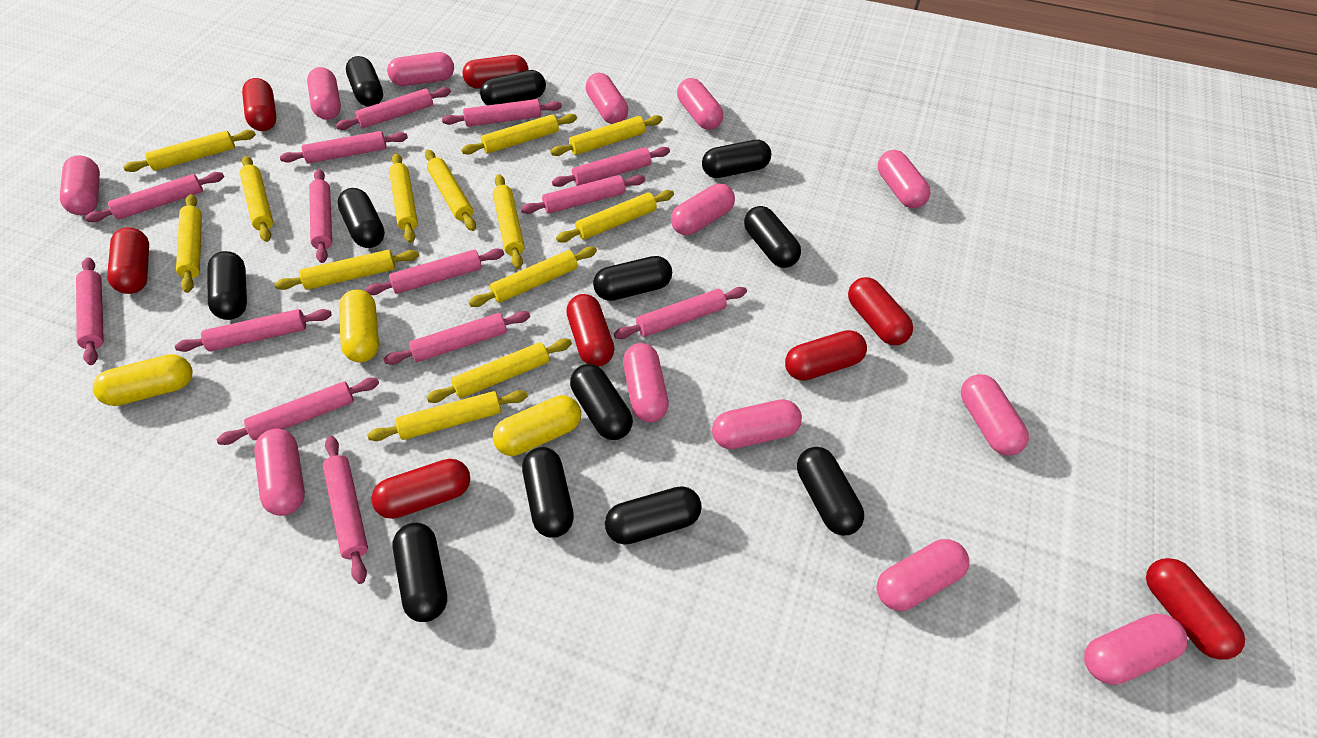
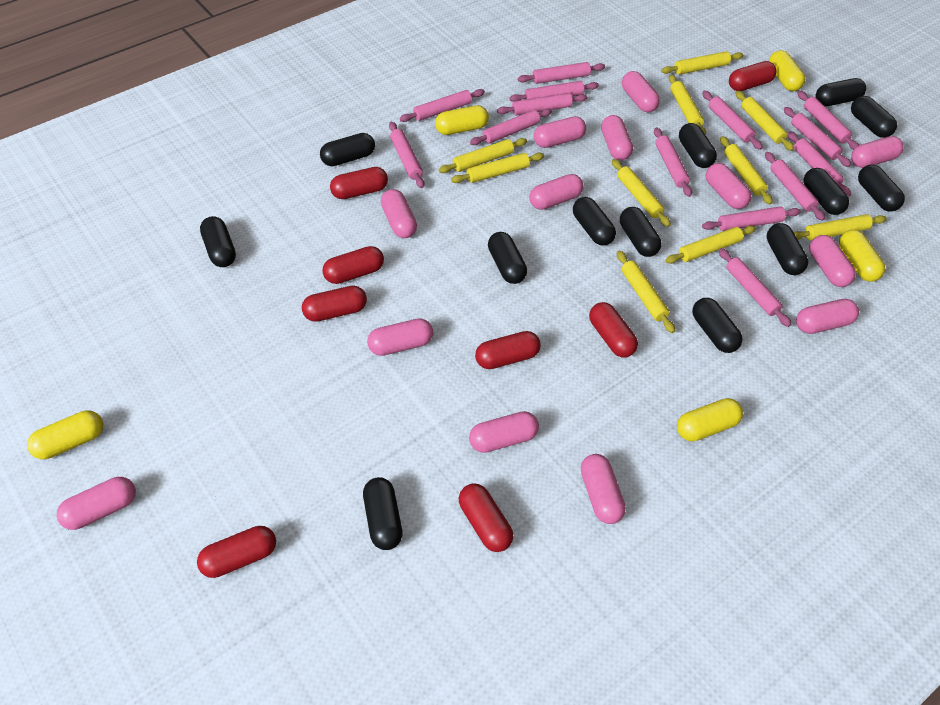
black capsule: [207,251,247,320] [337,188,385,248] [346,56,383,107] [393,523,447,622] [480,70,546,105] [522,447,574,538] [570,364,633,440] [593,256,672,301] [605,486,702,545] [702,140,771,178] [744,206,801,268] [797,447,864,536] = 12 -> [200,216,236,267] [320,133,375,166] [363,477,403,550] [488,232,527,284] [573,197,616,245] [620,207,661,257] [679,123,717,168] [692,298,743,353] [767,223,808,275] [804,168,849,215] [816,78,866,106] [851,96,897,138] [858,164,905,212] = 13
yellow capsule: [93,354,193,406] [339,289,379,363] [493,395,581,456] = 3 -> [27,410,103,459] [435,105,489,135] [677,398,743,441] [769,50,805,91] [839,230,885,282] = 5
yellow rolling pin: [123,130,256,172] [176,194,202,293] [240,156,273,242] [275,250,419,290] [367,390,528,441] [389,153,418,243] [425,149,476,231] [426,339,572,403] [461,114,577,155] [469,247,597,307] [493,174,525,269] [550,115,663,156] [556,190,674,243] = 13 -> [439,138,527,173] [451,153,544,183] [612,159,671,227] [617,251,675,333] [661,51,743,75] [665,225,756,264] [669,74,706,135] [720,136,773,204] [736,91,794,151] [794,214,886,241] = 10

